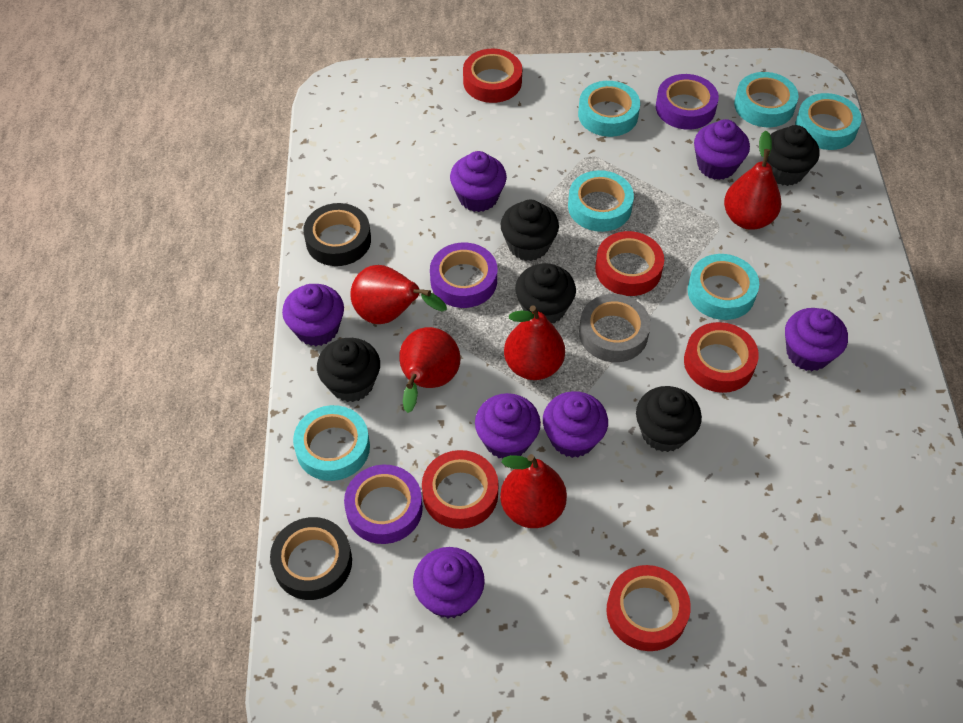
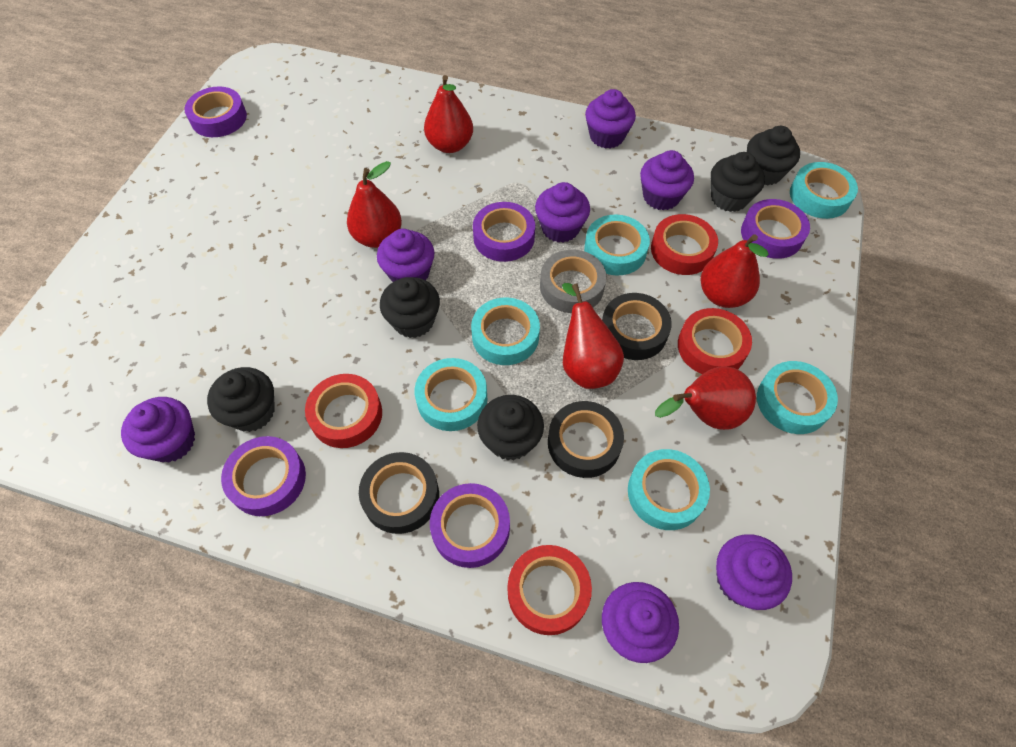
black tape: [270,517,352,600] [303,203,371,266] = 2 -> [359,452,439,534] [548,401,624,478] [602,293,672,360] = 3
purple tape: [344,465,423,544] [430,242,497,308] [656,74,719,130] = 3 -> [185,87,247,137] [221,436,306,516] [430,483,510,568] [473,202,535,262] [741,199,810,259] = 5
red tape: [422,450,499,529] [463,49,522,103] [595,231,664,296] [606,565,691,651] [684,322,759,393] = 5 -> [305,374,382,448] [508,545,592,635] [651,214,718,275] [678,308,752,374] = 4

